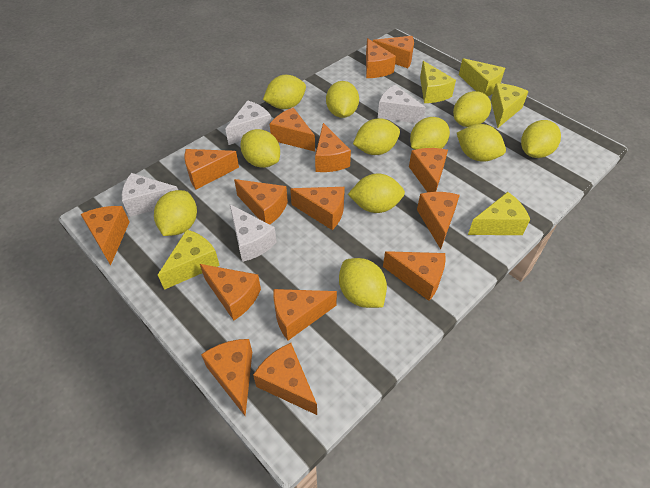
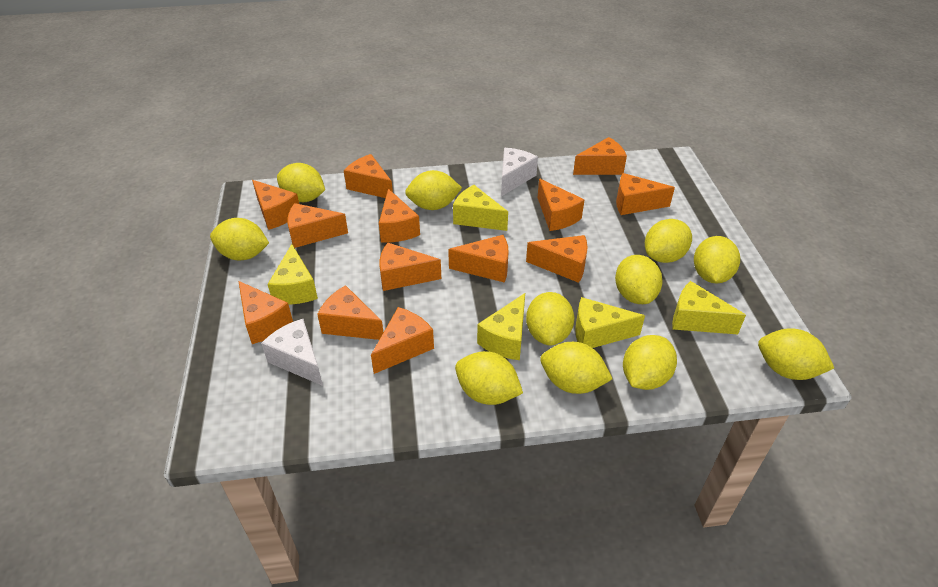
orange cheese: [81,206,129,266] [185,149,239,190] [200,264,261,321] [201,339,252,416] [234,179,288,224] [253,343,317,415] [270,108,315,152] [273,289,337,340] [290,187,344,230] [315,123,351,172] [366,38,396,78] [373,36,414,68] [383,251,446,301] [409,148,448,192] [417,192,460,249] = 15 -> [238,281,293,344] [252,180,299,230] [287,203,348,248] [317,285,384,340] [344,154,393,198] [371,307,434,374] [379,189,420,243] [379,243,441,291] [448,235,509,283] [526,235,587,283] [537,179,585,231] [573,137,627,175] [616,173,675,215] = 13
white cheese: [122,173,178,217] [225,100,271,145] [230,204,277,262] [378,85,426,123] = 4 -> [261,319,323,386] [501,148,538,196] = 2

